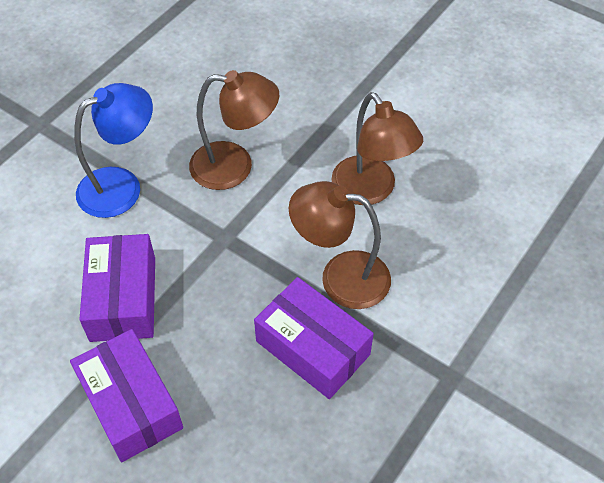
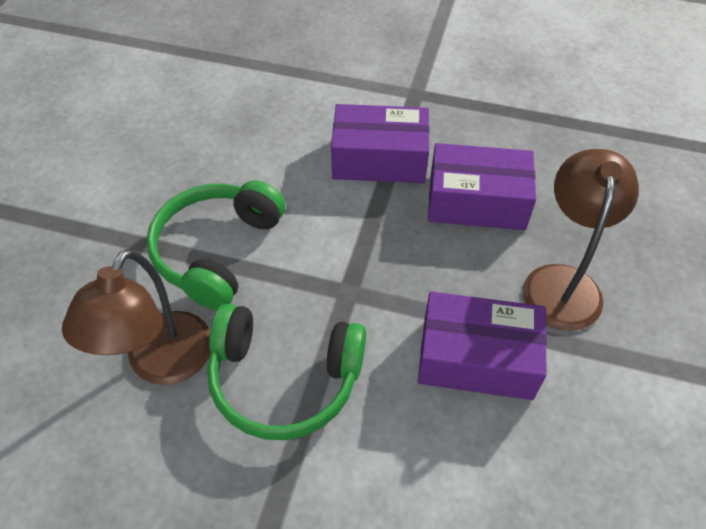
blue lamp: [74,83,153,218] = 1 -> none = 0
brown lamp: [189,70,279,190] [289,181,391,309] [332,92,423,205] = 3 -> [62,249,210,385] [523,149,639,331] = 2
green headphones: none = 0 -> [146,180,285,310] [207,304,366,440] = 2

